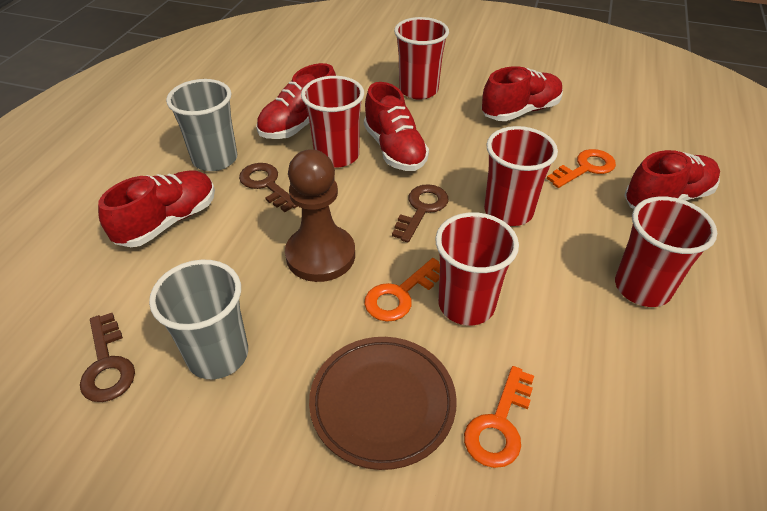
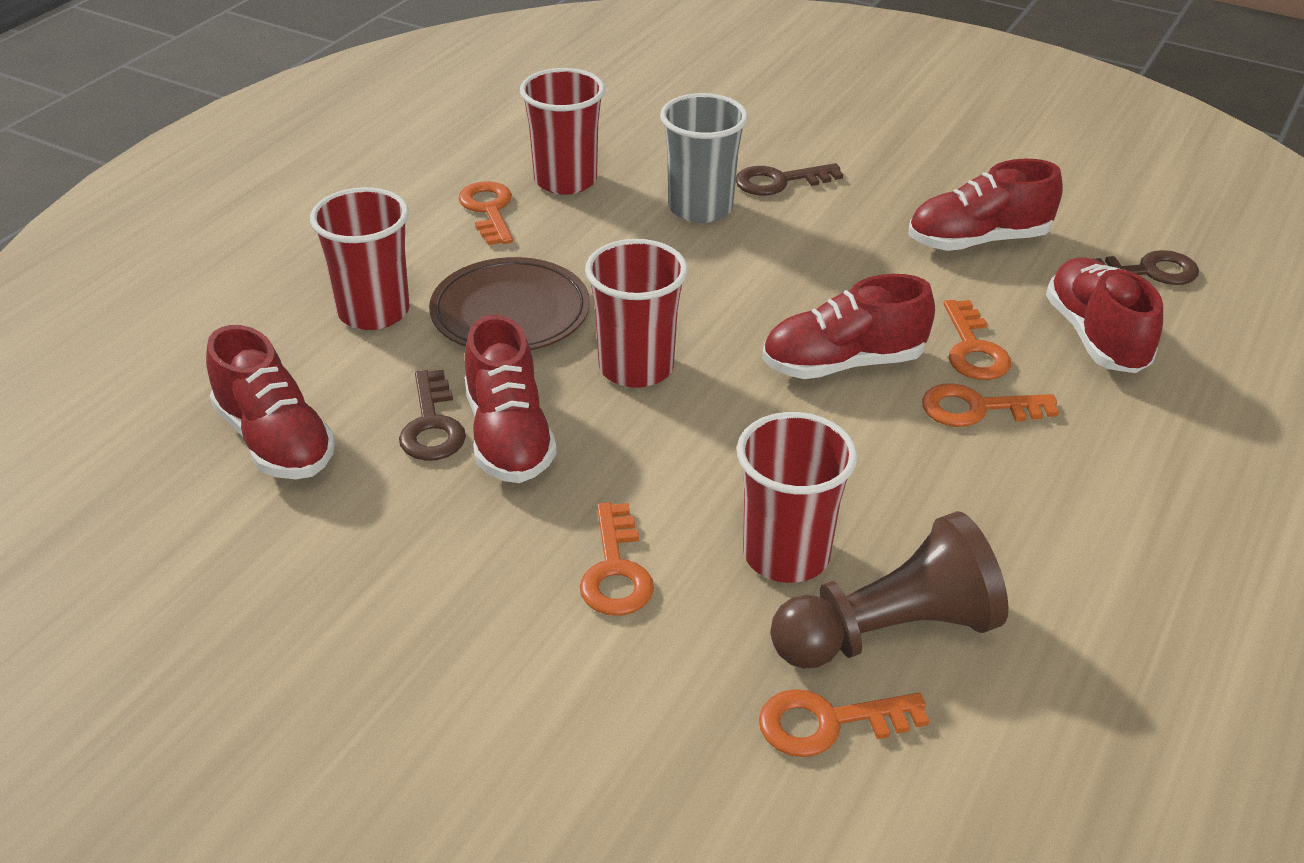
grey cup: [149,260,248,379] [166,79,237,171] = 2 -> [660,93,748,223] = 1
orange key: [364,258,440,322] [464,366,534,468] [547,149,616,188] = 3 -> [458,181,513,245] [580,502,654,616] [759,689,929,757] [922,383,1059,427] [944,300,1011,380] = 5
red cup: [301,76,364,168] [394,17,449,100] [435,212,519,325] [484,126,558,226] [615,196,717,307] = 5 -> [310,187,410,330] [520,68,605,195] [585,239,688,388] [737,412,858,583] = 4

